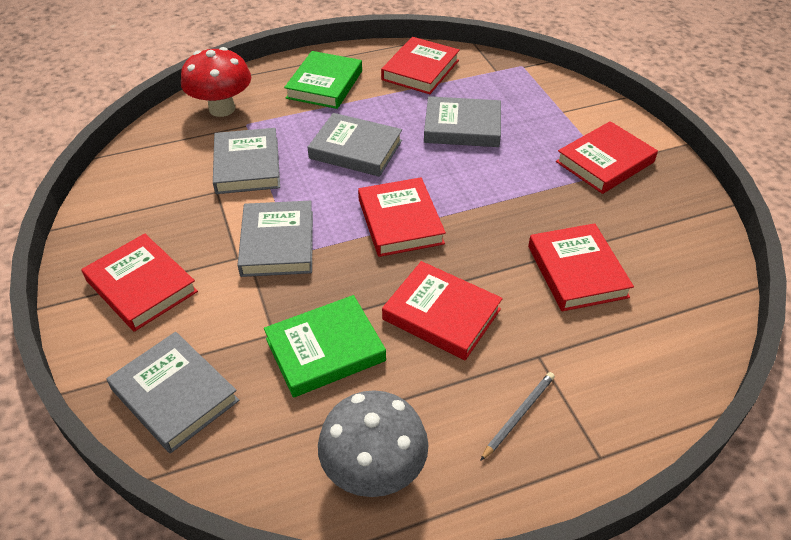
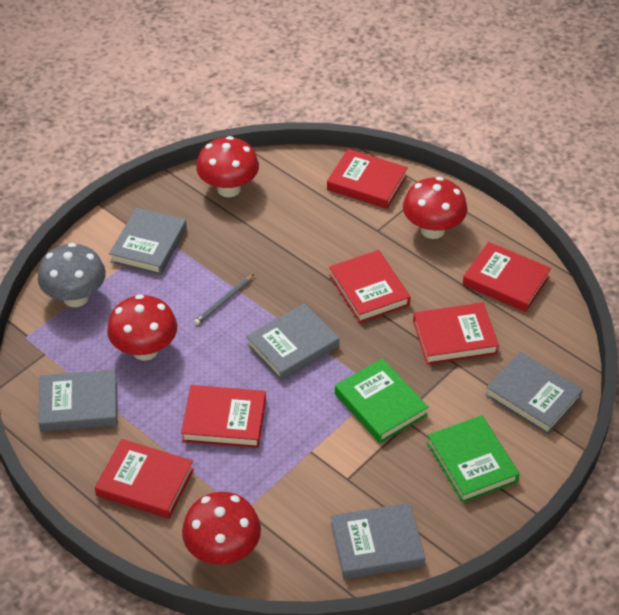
red mushroom: [181,47,251,117] = 1 -> [107,294,177,361] [182,492,261,565] [196,136,259,197] [403,177,468,239] = 4

